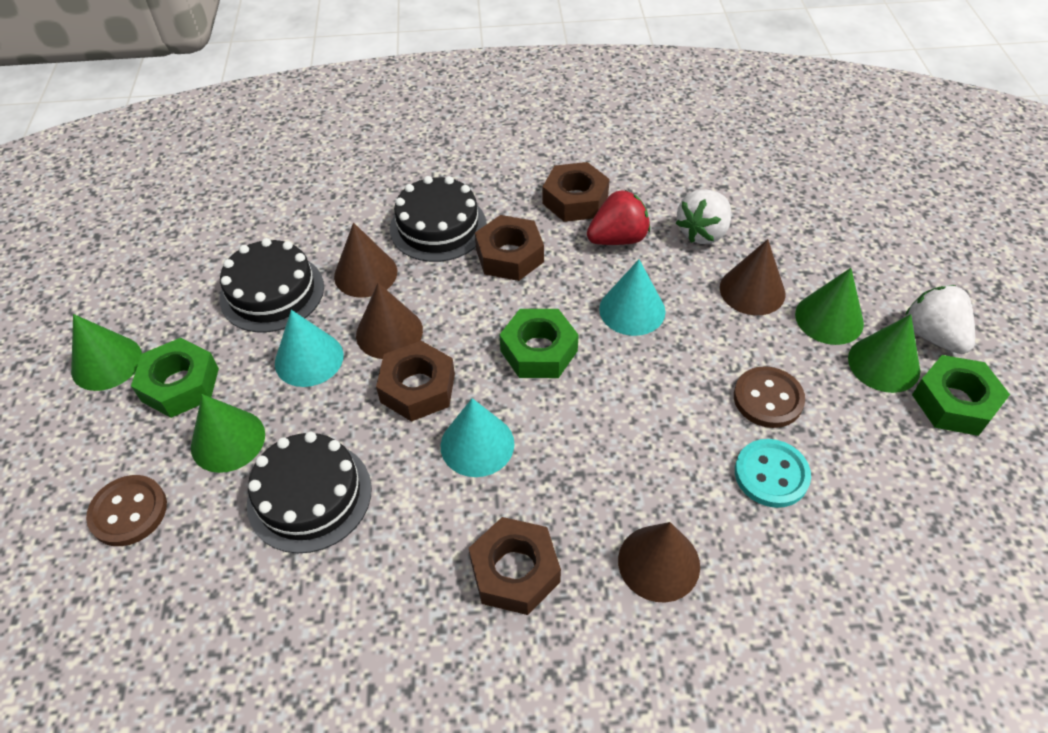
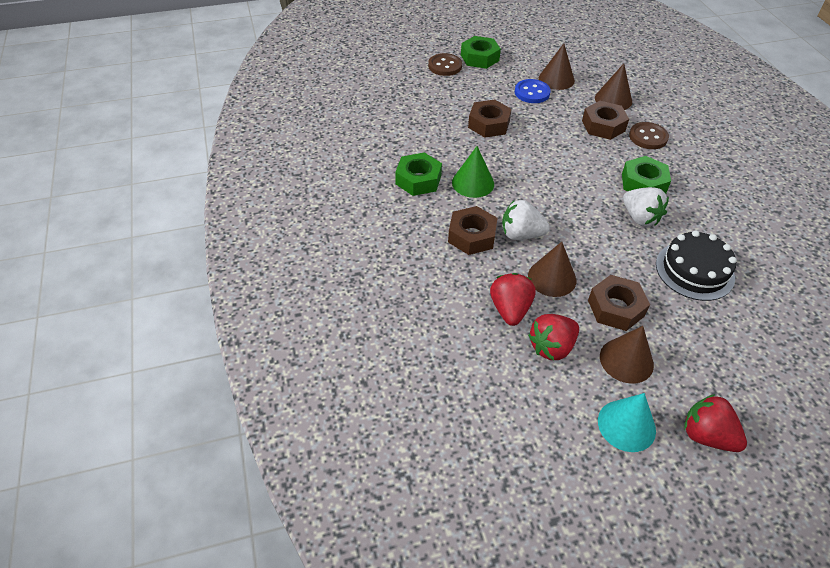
black cake: [220,238,324,333] [247,432,372,553] [390,176,487,262] = 3 -> [656,230,737,301] = 1
blue button: none = 0 -> [515,79,551,103] = 1
green cone: [71,314,142,391] [191,394,265,473] [795,268,864,345] [848,314,920,393] = 4 -> [452,146,494,198] = 1
red strawberry: [587,190,650,245] = 1 -> [490,273,535,326] [528,314,579,361] [684,394,747,452] = 3
turquoise button: [735,439,811,508] = 1 -> none = 0
turquoise cone: [275,310,343,387] [441,398,514,477] [599,259,665,336] = 3 -> [598,393,656,452] = 1

